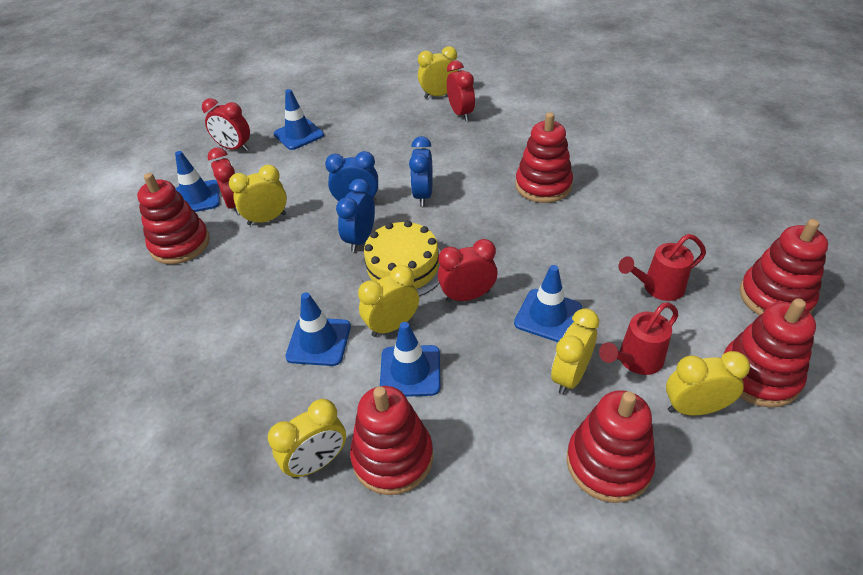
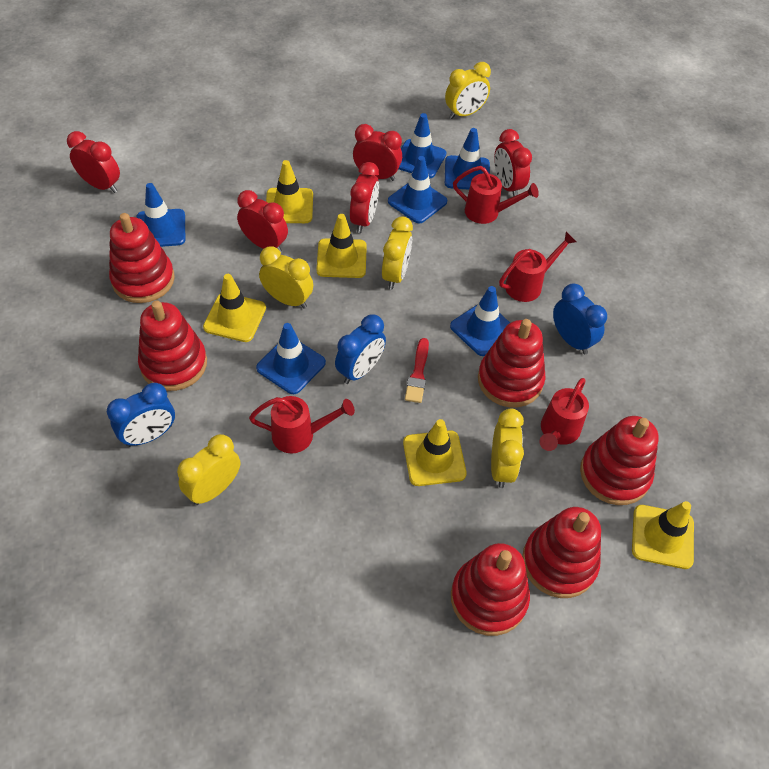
blue traffic cone: [175,151,220,212] [274,89,324,150] [285,292,351,366] [380,322,440,397] [514,265,582,342] = 5 -> [136,183,185,247] [256,323,326,394] [388,156,447,223] [398,113,446,178] [445,128,490,190] [450,286,510,356] = 6
red brush: none = 0 -> [405,338,429,403] = 1
red clock: [202,98,250,151] [208,147,239,215] [438,239,497,302] [447,60,475,121] = 4 -> [67,131,120,193] [237,190,288,252] [350,162,379,233] [353,124,402,181] [494,129,532,197] = 5
red watering can: [599,302,678,375] [618,234,706,301] = 2 -> [249,396,355,454] [453,166,539,224] [499,232,577,302] [540,378,589,451] = 4
yellow cake: [360,220,441,296] = 1 -> none = 0
yellow clock: [229,165,287,225] [268,399,346,478] [358,265,419,337] [418,46,459,99] [551,308,599,395] [666,351,750,416] = 6 -> [177,434,240,505] [259,246,313,309] [382,216,413,289] [445,62,491,119] [491,408,524,488] = 5
yellow traffic cone: none = 0 -> [203,274,266,342] [266,160,313,223] [316,214,367,278] [403,419,467,486] [632,501,694,569] = 5

